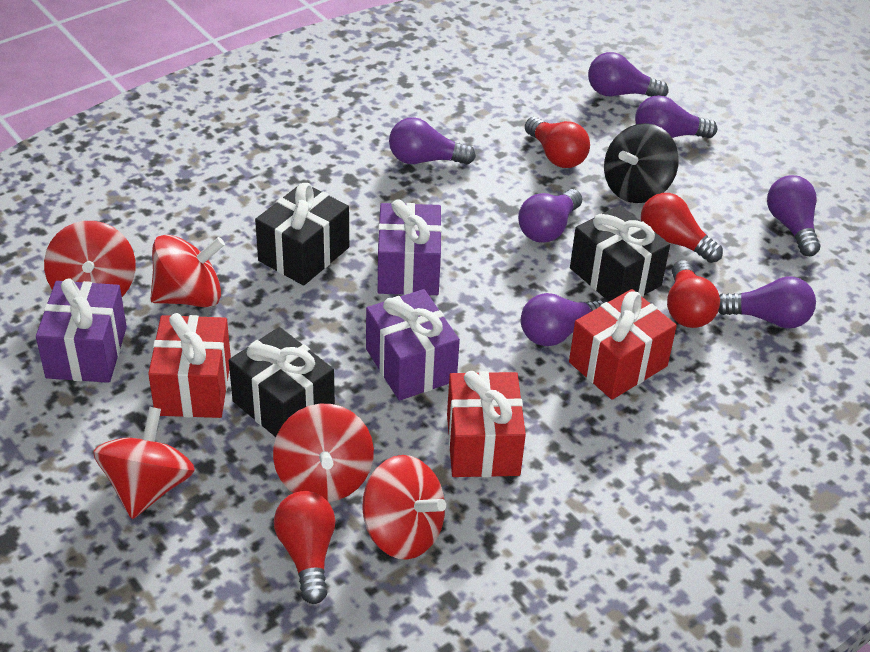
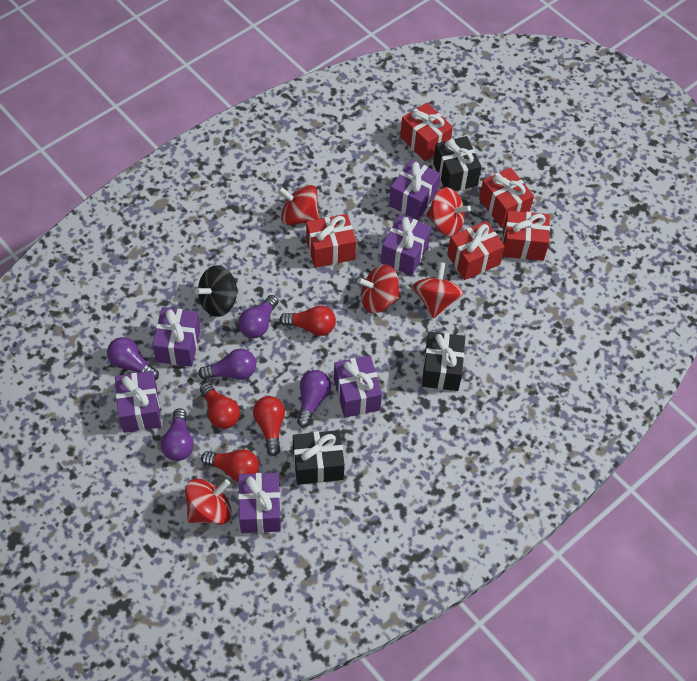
purple gift: [36,279,127,383] [366,289,460,401] [378,200,442,295] = 3 -> [115,371,161,433] [152,307,201,367] [238,473,281,533] [334,355,382,418] [381,214,431,276] [389,159,440,220] = 6
purple light bulb: [389,117,476,165] [518,189,582,243] [521,293,605,346] [588,52,668,97] [635,95,717,139] [718,277,816,328] [767,175,820,256] = 7 -> [107,337,159,380] [161,408,194,461] [198,349,256,380] [238,295,279,338] [297,370,331,427] = 5
red gift: [148,313,231,418] [447,371,526,477] [569,289,677,400] = 3 -> [306,214,356,268] [400,103,453,161] [447,221,505,280] [479,167,534,228] [502,210,550,261] = 5

